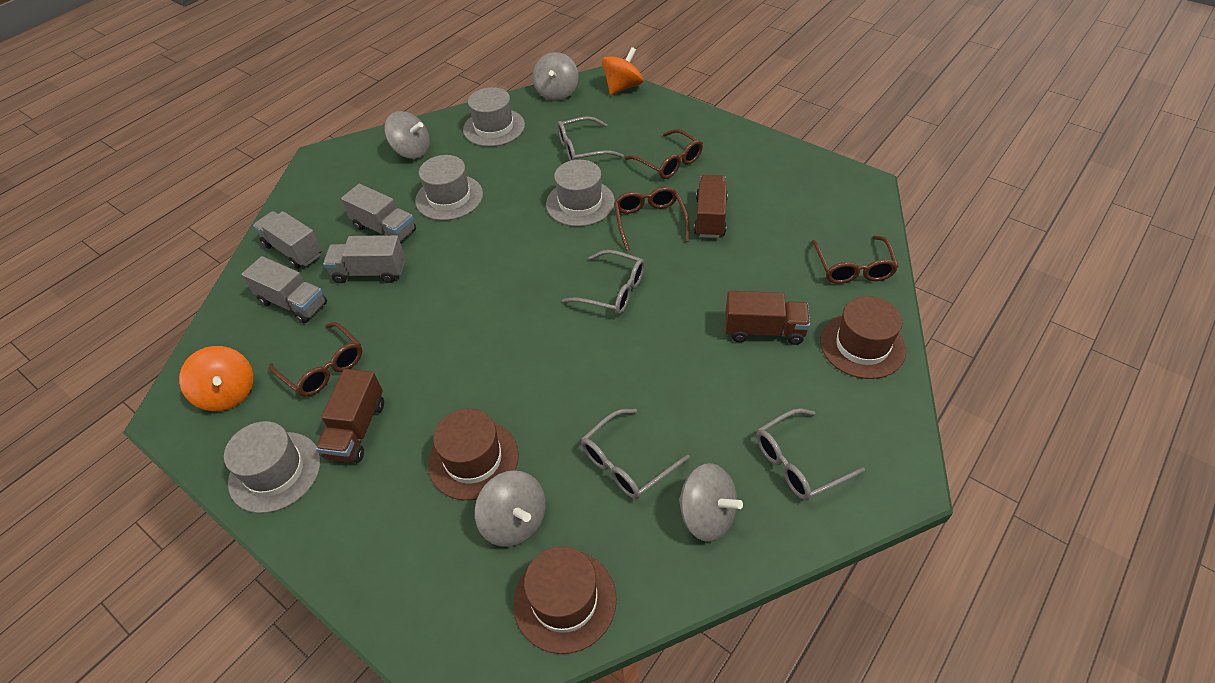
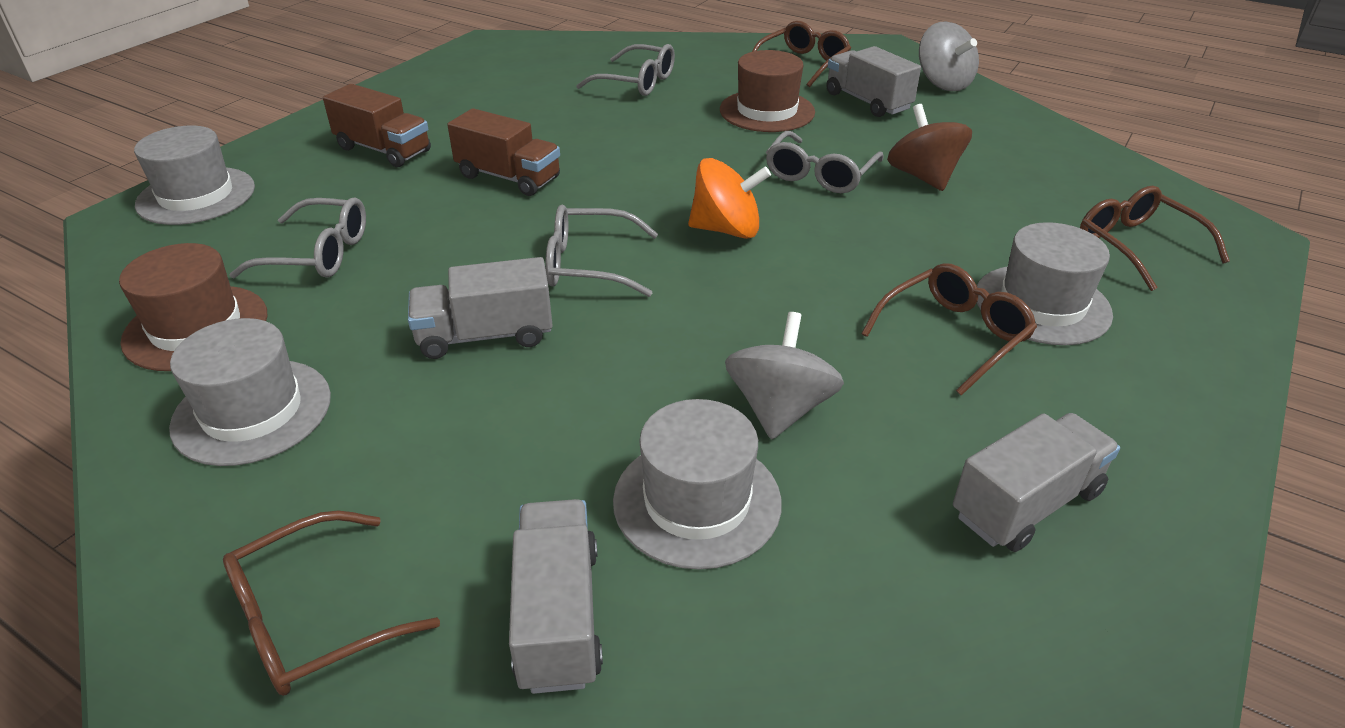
brown hat: [428,408,519,500] [513,546,617,654] [820,296,906,379] = 3 -> [119,243,267,371] [720,50,815,132] = 2
brown spinning top: none = 0 -> [887,104,972,191] = 1
brown truck: [316,369,384,463] [694,175,728,238] [725,291,810,345] = 3 -> [323,84,431,167] [447,108,560,196] = 2
grey spinning top: [384,111,430,159] [475,470,546,547] [532,52,579,101] [679,463,743,542] = 4 -> [725,312,844,440] [919,22,979,91] = 2
orange spinning top: [179,346,253,411] [602,47,643,95] = 2 -> [688,158,771,239] = 1

